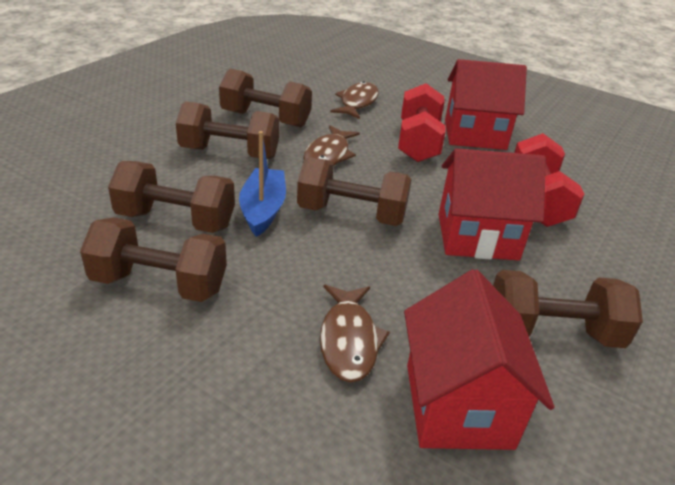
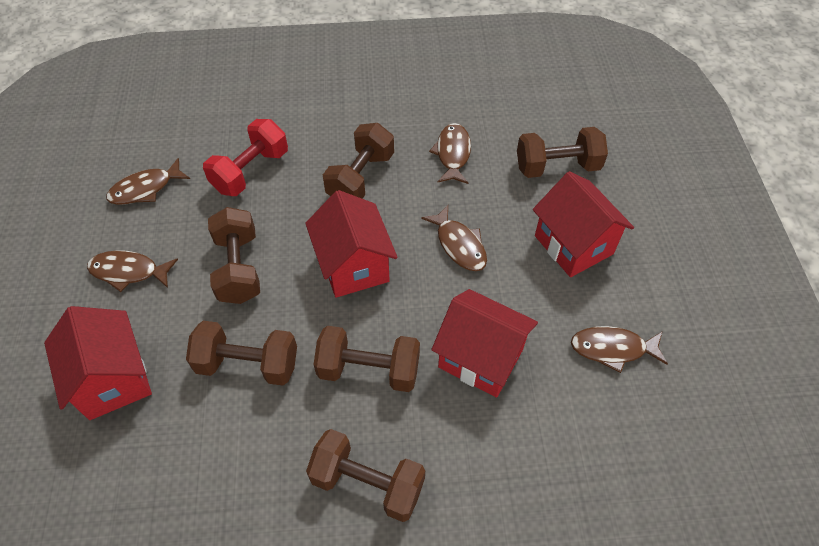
blue boat: [239,131,286,237] = 1 -> none = 0
brown fish: [303,125,360,166] [320,285,390,382] [330,81,379,119] = 3 -> [87,250,178,292] [106,158,190,205] [421,205,487,271] [429,123,471,184] [571,326,668,373] = 5
red dumbbell: [398,83,446,162] [514,133,584,227] = 2 -> [203,119,288,196] = 1
red house: [404,269,554,450] [439,148,546,261] [445,59,527,150] = 3 -> [44,306,152,420] [305,190,398,298] [432,289,538,398] [533,171,634,277] = 4

